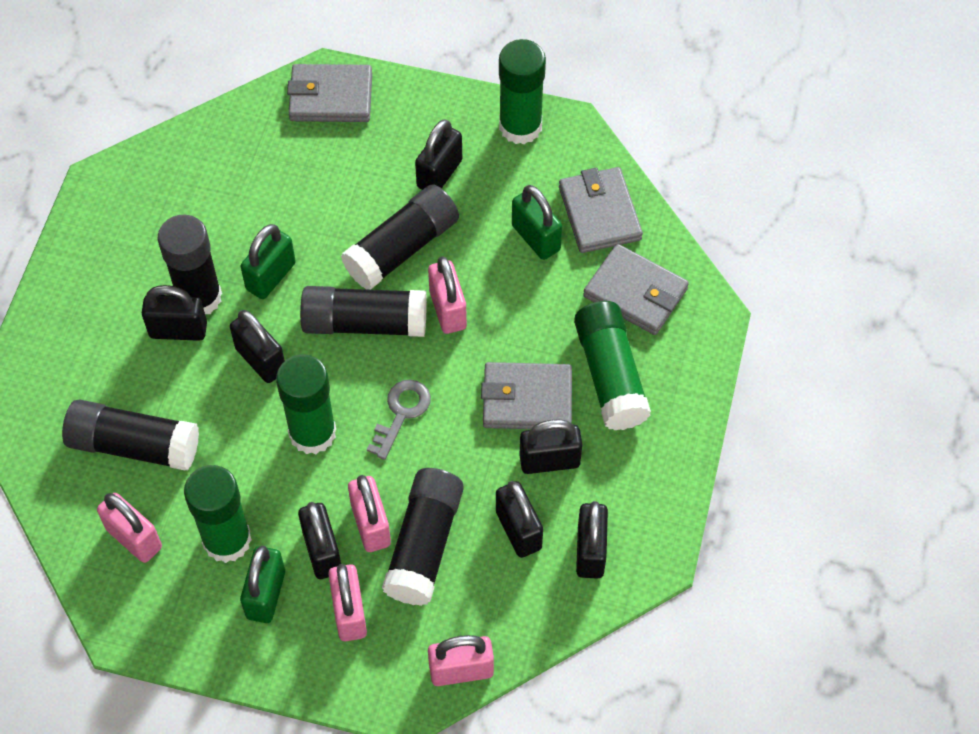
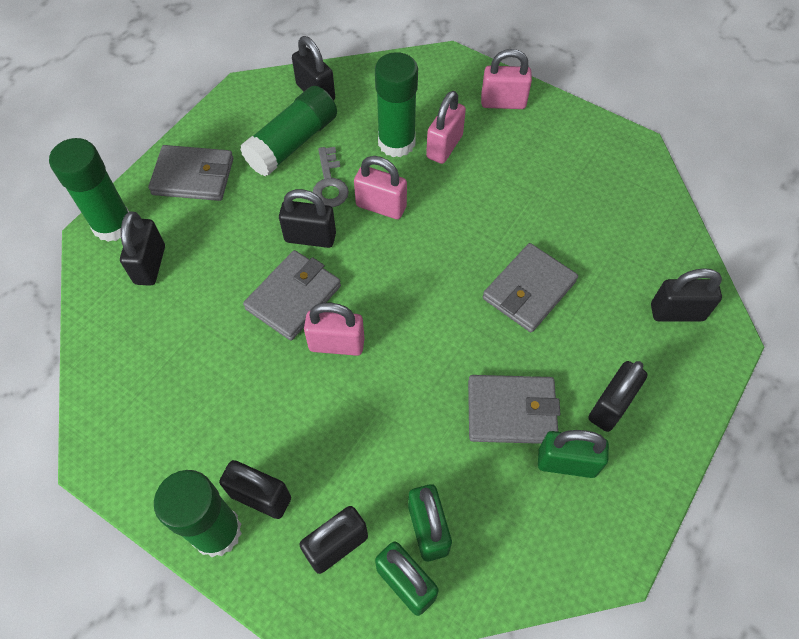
black glue stick: [62,399,199,471] [158,215,222,315] [300,286,427,337] [341,184,459,290] [382,468,464,606] = 5 -> none = 0
pink padlock: [97,493,162,563] [328,564,367,641] [348,475,391,552] [428,256,467,334] [428,635,494,686] = 5 -> [304,303,364,356] [354,156,407,219] [426,91,466,164] [481,49,532,109] = 4

